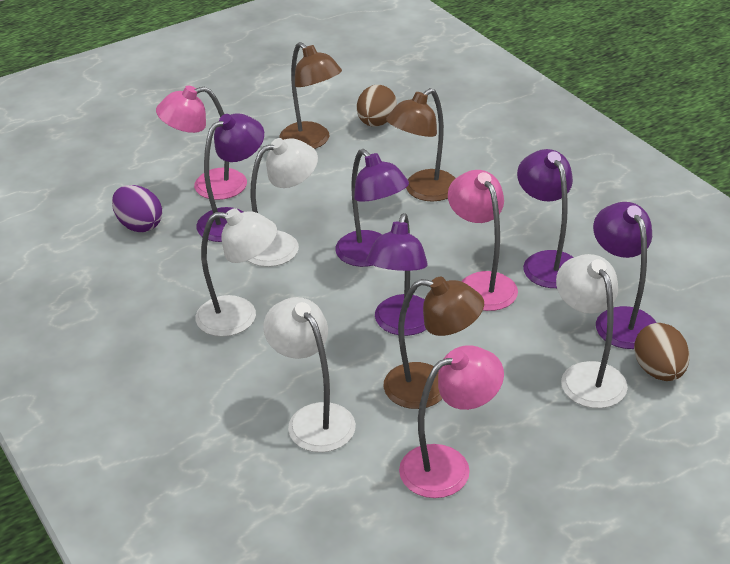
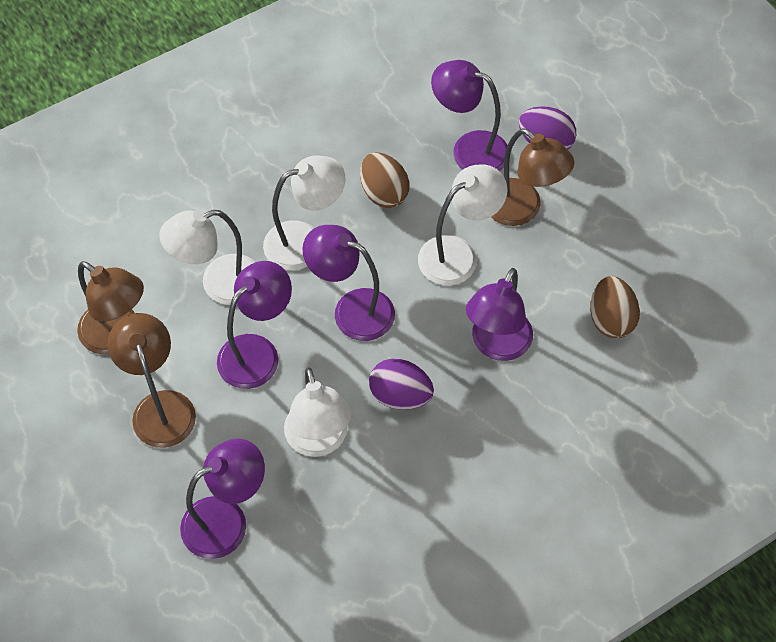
pink lamp: [156,85,247,200] [399,345,504,498] [448,170,518,311] = 3 -> none = 0
purple egg: [112,185,162,232] = 1 -> [369,358,434,410] [519,106,576,150] = 2

